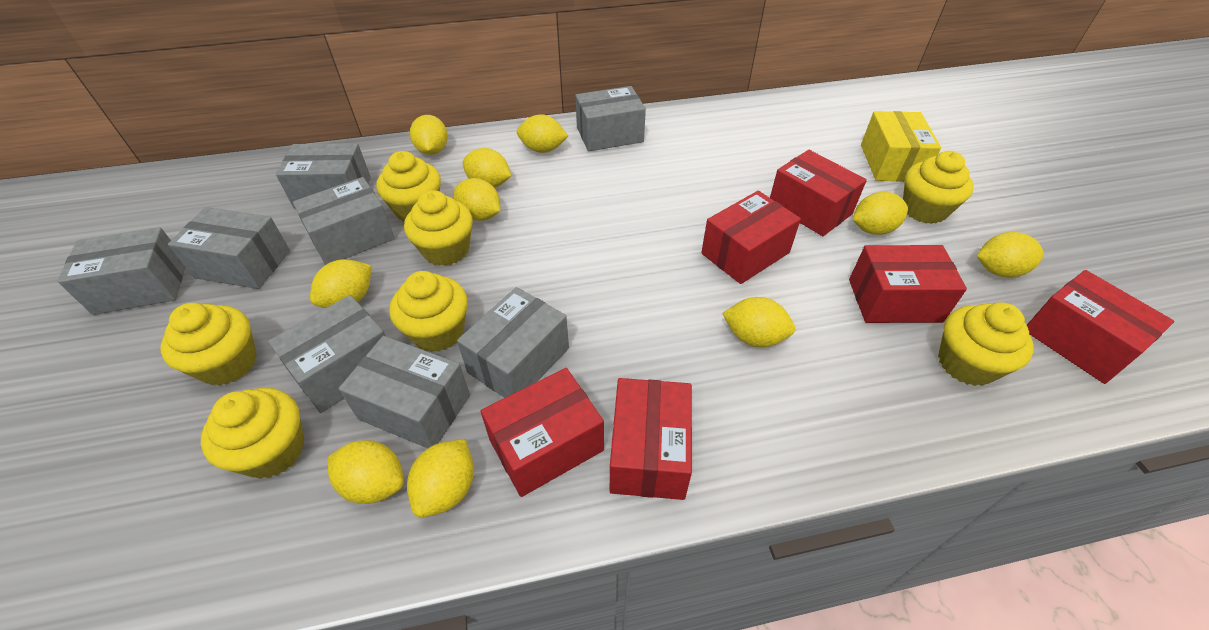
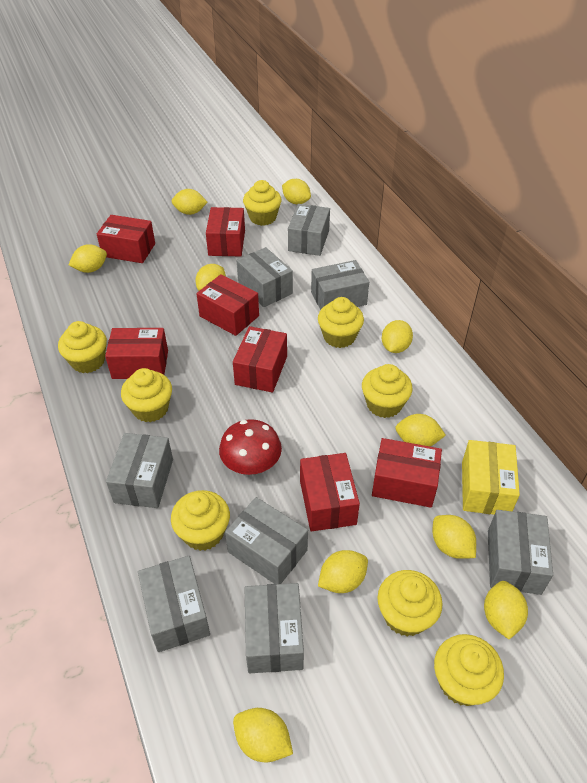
red box: [480,368,604,497] [610,378,692,500] [701,191,801,284] [770,150,867,236] [849,245,967,323] [1027,270,1174,384] = 6 -> [97,215,155,263] [105,328,168,379] [196,274,259,336] [206,207,245,256] [233,326,287,392] [300,453,360,532] [372,438,442,508] = 7
red mushroom: none = 0 -> [219,419,282,475] = 1
yellow cupcake: [161,303,257,386] [201,388,304,479] [376,151,441,222] [389,271,468,352] [404,190,473,266] [903,151,974,224] [938,302,1034,386] = 7 -> [58,321,107,373] [121,368,172,422] [171,490,230,551] [243,180,281,226] [318,297,364,348] [362,364,412,418] [377,570,443,637] [434,634,504,706] = 8

